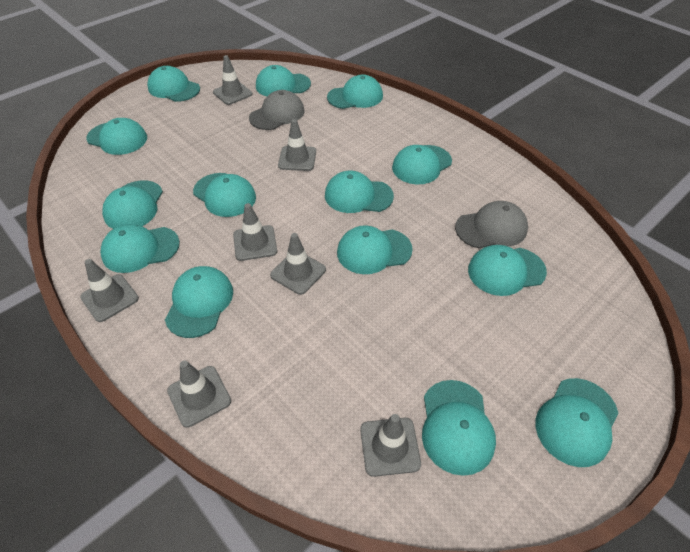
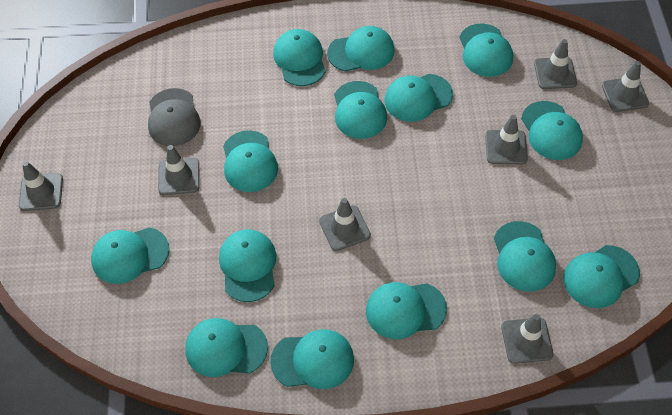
grey cap: [249,90,305,130] [455,201,528,248] = 2 -> [148,88,201,146] = 1

